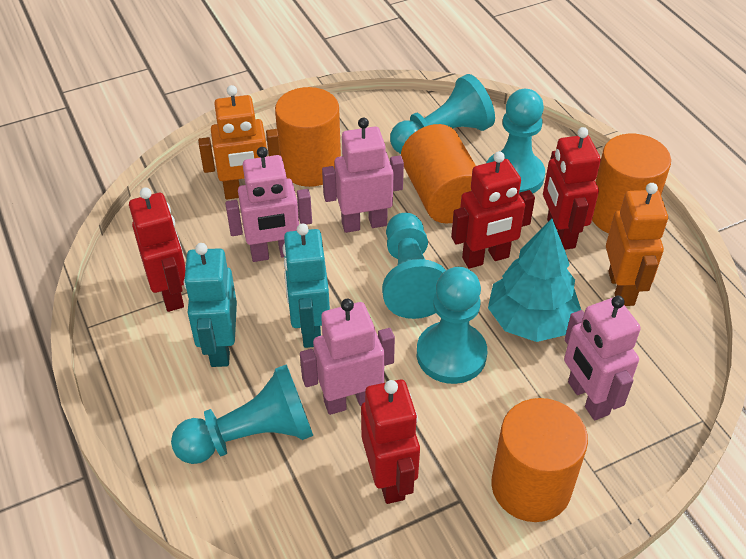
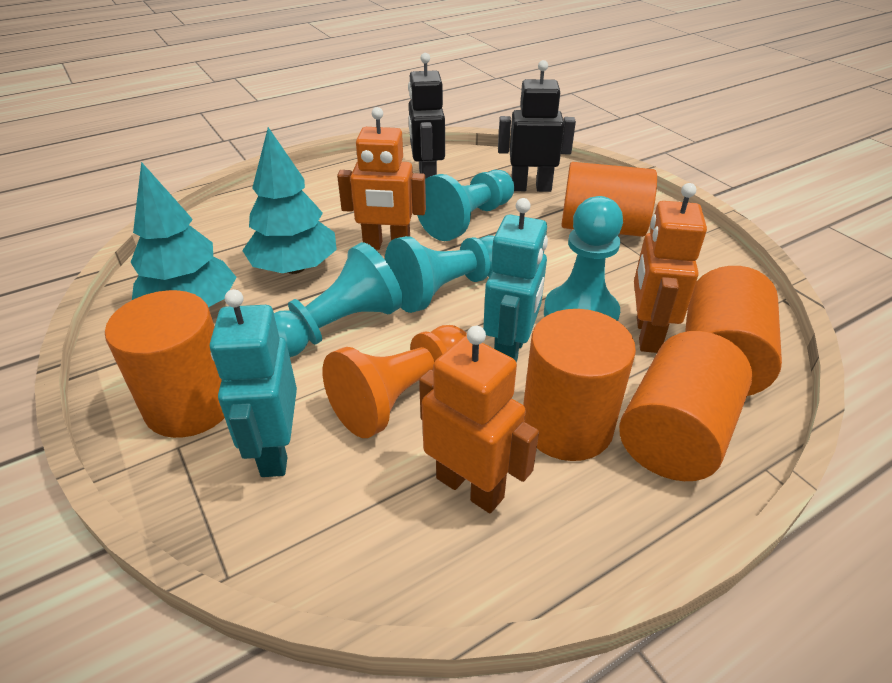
black robot: none = 0 -> [408,53,445,179] [498,60,576,192] = 2
orange cylinder: [275,87,341,187] [401,124,476,224] [491,398,588,522] [592,134,671,233] = 4 -> [105,290,225,438] [523,309,636,461] [561,162,657,237] [619,331,753,481] [685,266,782,396] = 5
orange pawn: none = 0 -> [323,325,467,438] = 1
orange robot: [198,85,281,200] [606,183,668,306] = 2 -> [337,107,426,250] [419,326,539,513] [634,183,707,353] = 3
pink robot: [225,147,312,262] [300,299,395,415] [322,118,404,233] [564,296,641,420] = 4 -> none = 0
red robot: [129,187,185,312] [361,380,420,504] [451,151,535,269] [543,127,601,250] = 4 -> none = 0
turquoise pawn: [171,364,313,464] [382,213,446,319] [390,74,495,154] [417,267,487,384] [486,89,545,194] = 5 -> [274,242,403,357] [385,235,495,313] [417,170,514,241] [544,196,623,321] = 4
turquoise tree: [488,219,581,342] = 1 -> [130,162,236,307] [242,127,337,274] = 2

